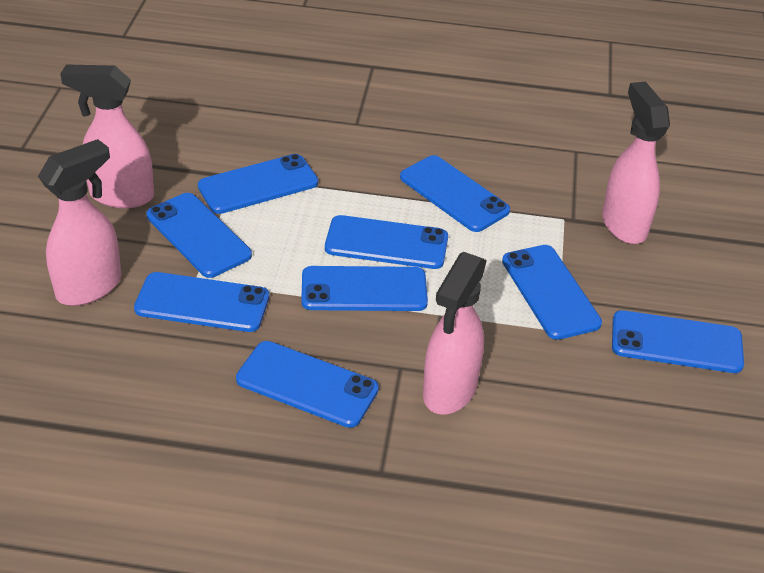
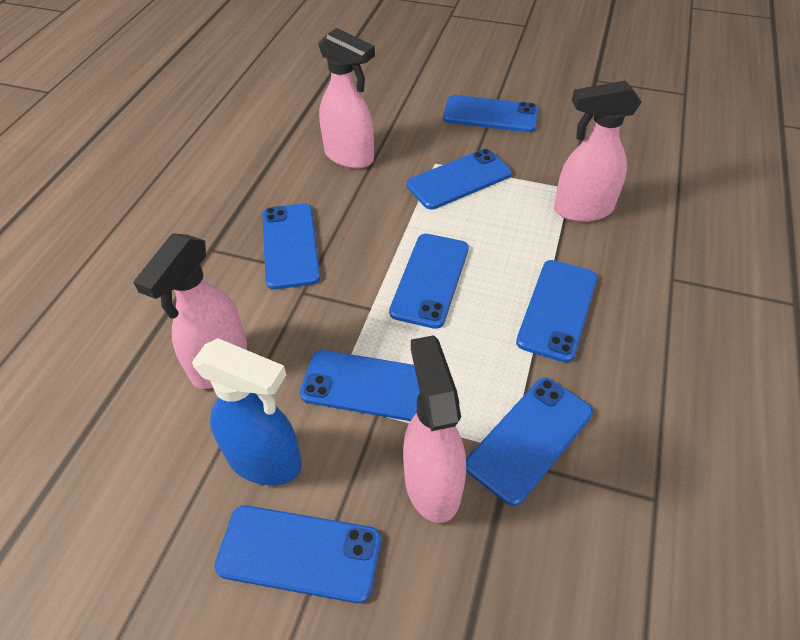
blue phone: [134,272,269,332] [146,193,252,278] [198,154,318,214] [236,341,379,428] [301,266,428,311] [325,215,448,269] [400,155,510,232] [502,245,602,340] [612,310,744,373] = 9 -> [215,505,381,603] [262,203,320,289] [300,350,420,421] [389,234,469,329] [406,149,512,210] [443,95,539,132] [466,377,593,506] [516,260,598,363] = 8
blue spray bottle: none = 0 -> [192,338,302,485] = 1

